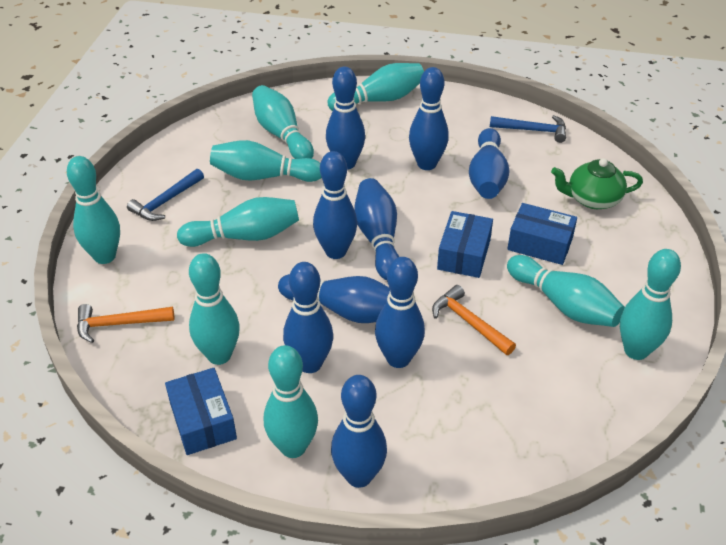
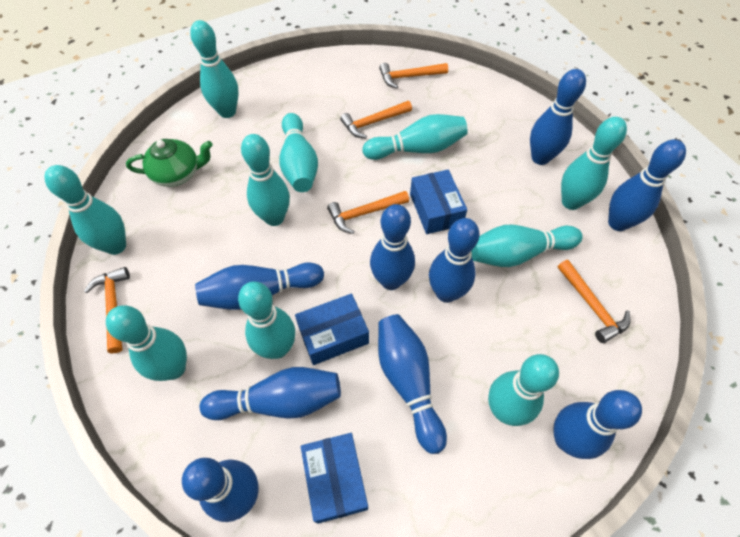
blue hammer: [127,169,204,221] [490,115,566,143] = 2 -> none = 0
orange hammer: [77,304,174,343] [432,285,516,355] = 2 -> [84,267,130,353] [327,191,409,234] [340,101,412,138] [379,63,448,88] [557,260,631,343] = 5
turquoise bowling pin: [67,156,120,264] [177,197,299,247] [189,253,240,365] [210,140,322,182] [252,85,314,159] [264,345,318,458] [327,63,424,111] [507,255,625,327] [620,249,681,360] = 9 -> [45,165,126,255] [106,305,187,381] [190,20,239,118] [238,281,295,359] [241,134,290,226] [279,113,318,192] [363,114,468,160] [471,225,583,267] [488,354,559,426] [561,117,627,210] = 10

